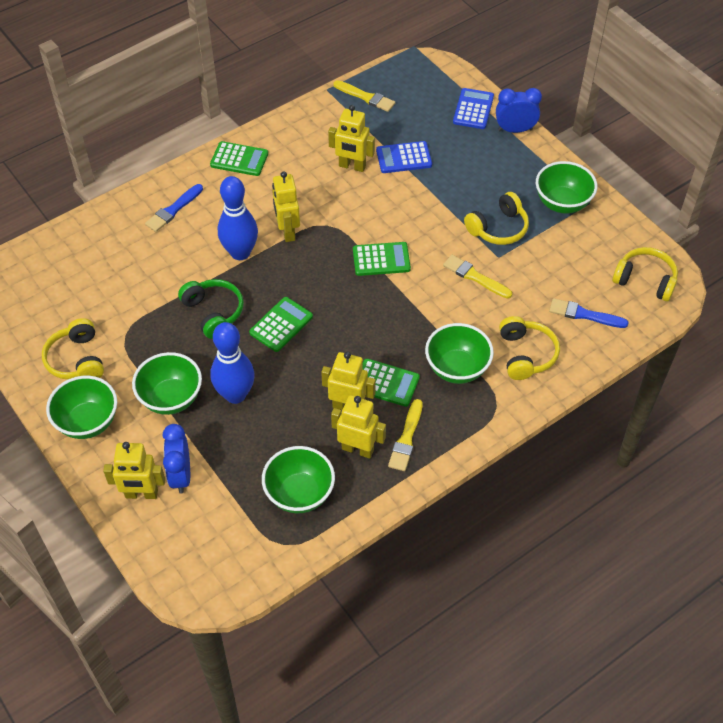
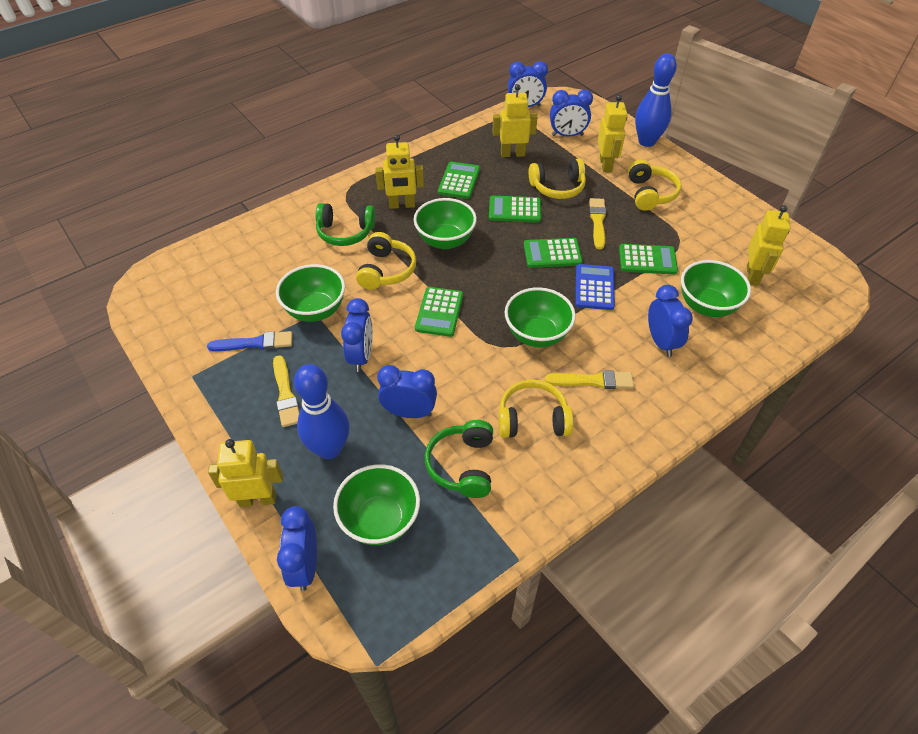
blue brush: [145,184,203,232] [549,298,629,328] = 2 -> [207,331,293,351] = 1
blue calculator: [376,141,432,173] [453,88,494,129] = 2 -> [575,264,615,310] = 1
blue clock: [163,424,190,494] [496,88,542,133] = 2 -> [277,506,317,591] [341,298,373,372] [377,365,437,418] [508,61,548,107] [550,90,593,137] [648,285,693,357] = 6
green calculator: [210,141,268,176] [249,297,313,352] [353,242,411,276] [363,359,420,407] = 4 -> [415,287,463,337] [438,161,480,199] [489,196,541,223] [524,238,583,268] [619,244,678,275] = 5
green headphones: [178,279,244,339] = 1 -> [315,203,376,246] [425,420,493,498] = 2

